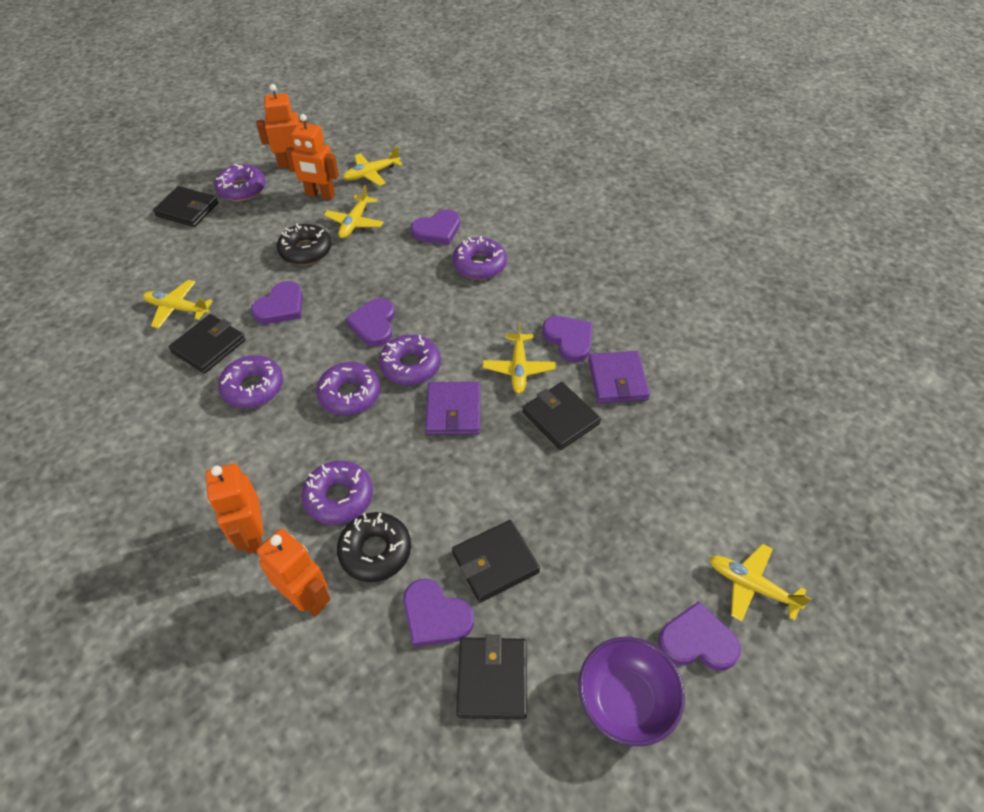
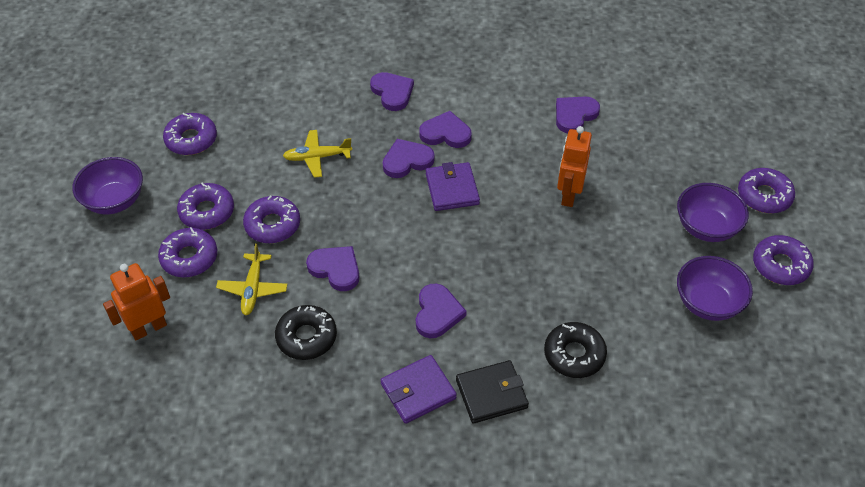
black wallet: [153,186,218,227] [169,314,246,374] [452,520,540,602] [456,635,527,720] [522,382,601,450] = 5 -> [456,360,529,423] = 1
orange robot: [205,464,263,554] [256,84,308,168] [257,529,331,617] [285,114,339,200] = 4 -> [103,263,170,340] [557,126,592,207] = 2
purple bowl: [579,637,685,746] = 1 -> [72,157,143,215] [677,183,749,242] [677,256,753,321] = 3
yellow plane: [143,280,213,329] [324,185,384,239] [343,147,403,186] [483,322,556,394] [710,544,812,622] = 5 -> [216,243,287,315] [283,130,352,178] = 2

